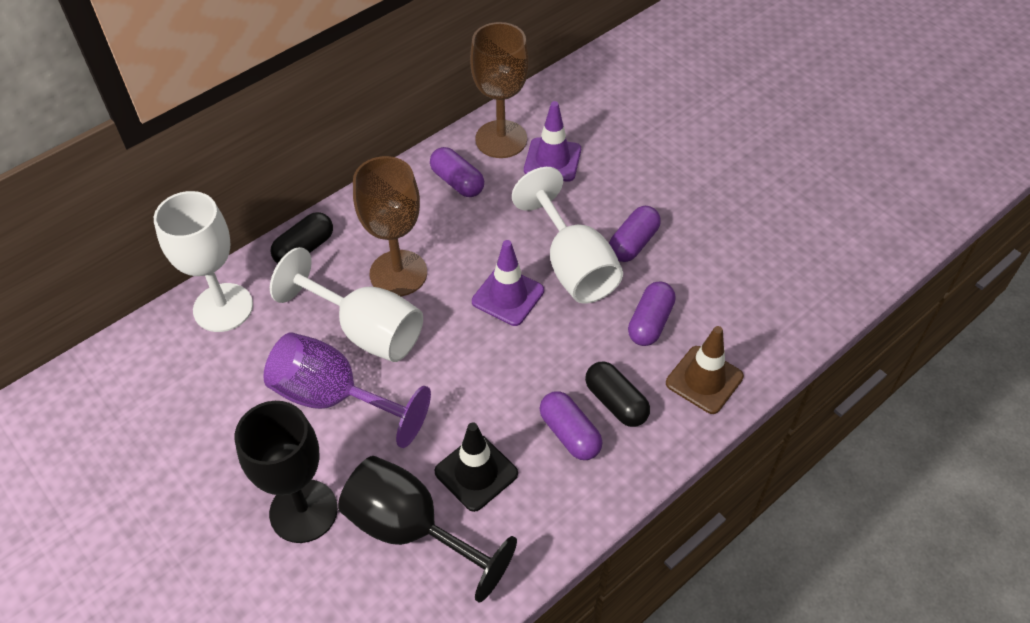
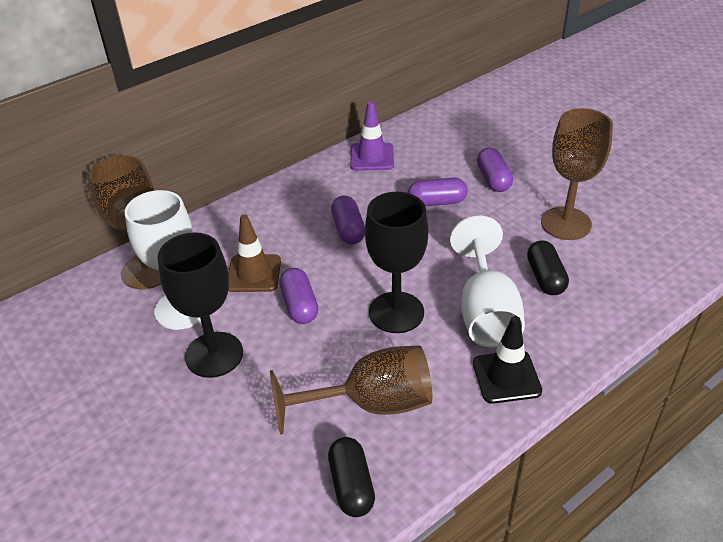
brown goblet: [353,156,427,296] [470,22,529,158] = 2 -> [89,155,161,290] [270,345,432,435] [541,108,613,240] = 3
purple goblet: [263,332,431,448] = 1 -> none = 0
purple traffic cone: [472,240,544,326] [524,101,581,182] = 2 -> [350,101,394,171] = 1
white goblet: [154,191,253,332] [270,247,423,362] [512,167,623,304] = 3 -> [125,190,201,330] [450,216,525,348] = 2

